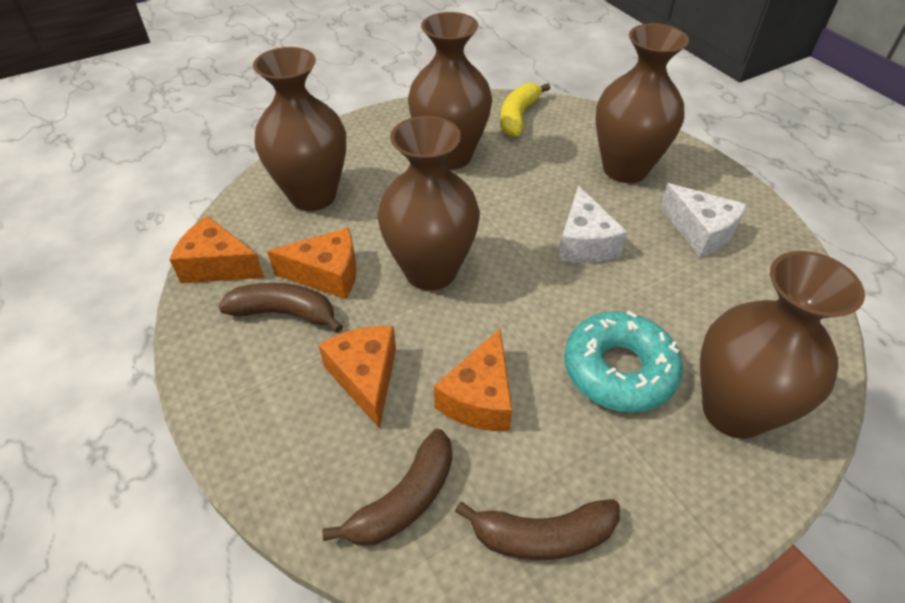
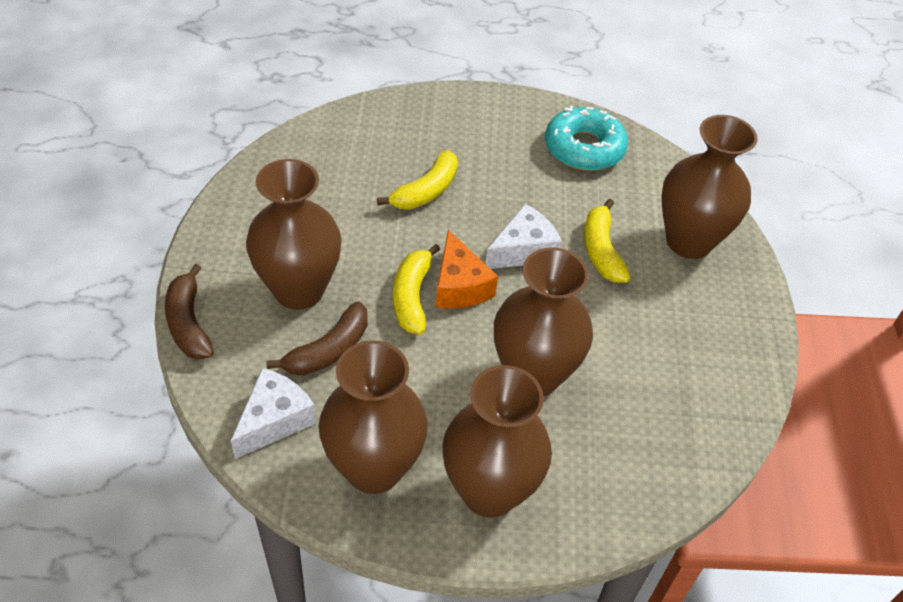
brown banana: [218,283,343,333] [322,429,452,546] [455,499,620,560] = 3 -> [165,264,214,360] [267,301,368,375] = 2
orange cheese: [170,216,264,283] [267,227,357,299] [318,326,396,429] [434,329,512,431] = 4 -> [436,230,498,309] = 1
yellow banana: [501,83,550,137] = 1 -> [377,150,458,210] [393,244,440,334] [584,199,630,283] = 3

